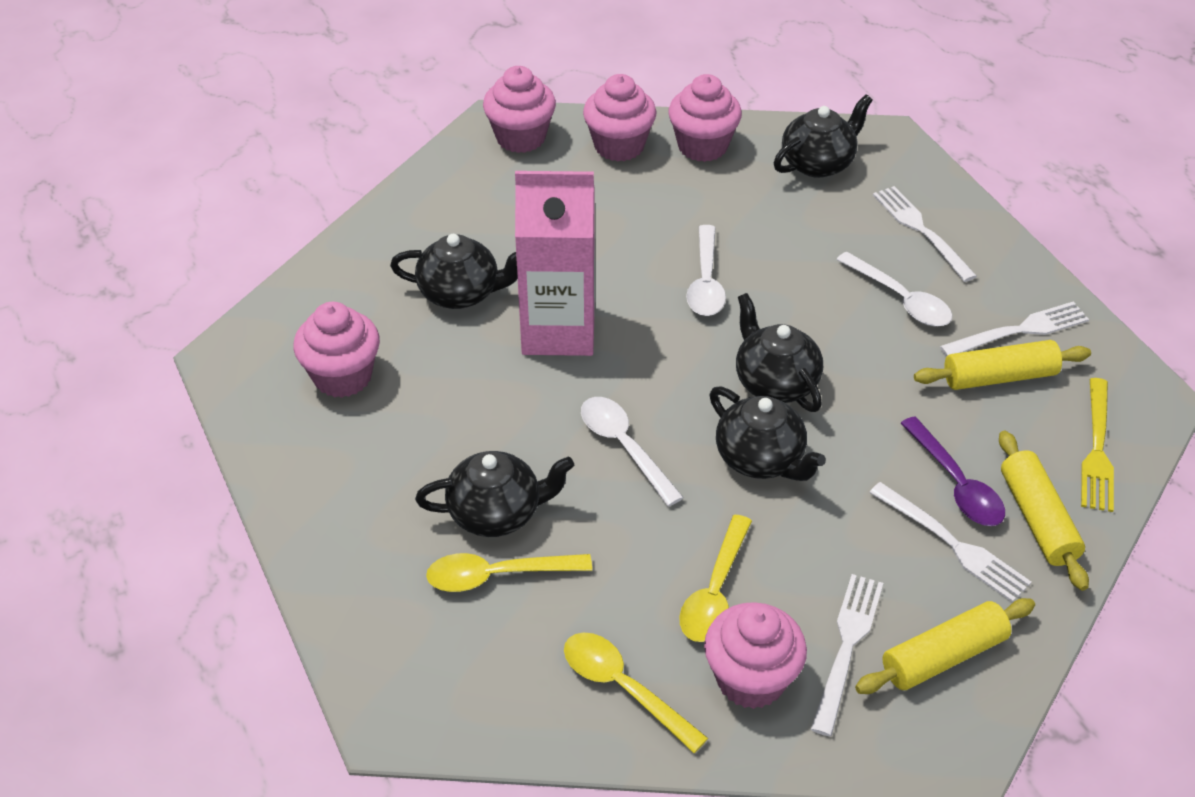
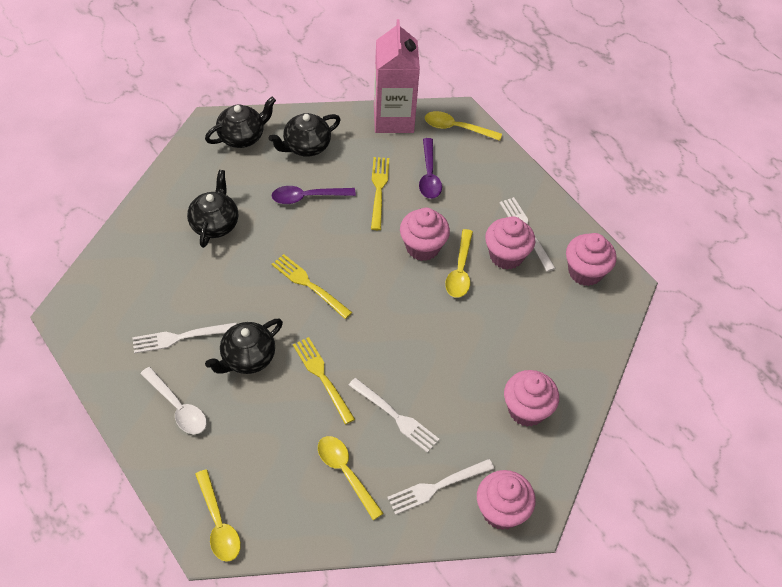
black teapot: [390,234,518,309] [415,451,574,537] [710,386,826,481] [736,293,823,412] [774,94,873,178] = 5 -> [187,170,238,248] [205,97,276,148] [205,319,283,374] [269,113,341,157] = 4
purple spoon: [900,417,1005,526] = 1 -> [272,186,356,204] [419,138,442,199] = 2
white spoon: [581,397,684,506] [686,225,726,316] [836,252,953,326] = 3 -> [140,367,207,434] = 1
yellow fork: [1081,378,1114,512] = 1 -> [272,254,352,319] [293,337,355,424] [371,157,389,230] = 3
yellow rolling pin: [855,598,1035,694] [914,340,1091,390] [999,431,1089,591] = 3 -> none = 0
yellow spoon: [426,553,592,592] [564,632,708,753] [679,515,752,642] = 3 -> [195,470,241,562] [318,436,384,520] [425,111,502,141] [445,229,473,298] = 4

